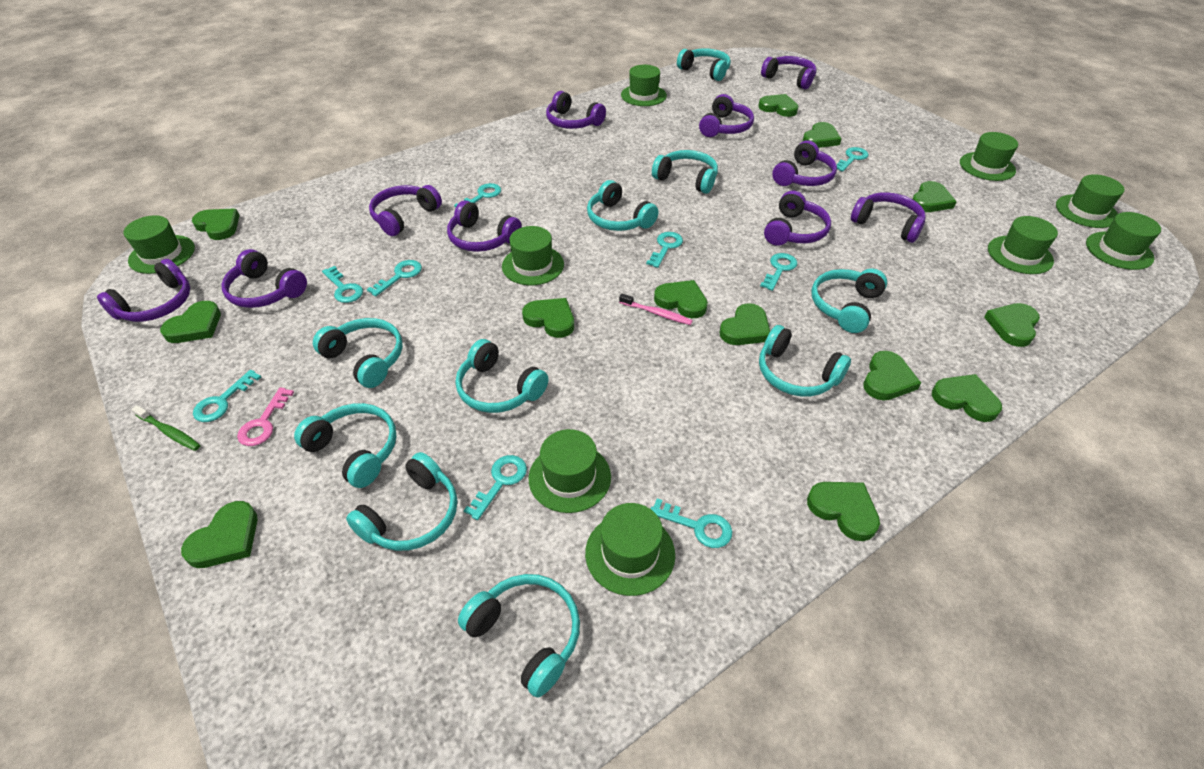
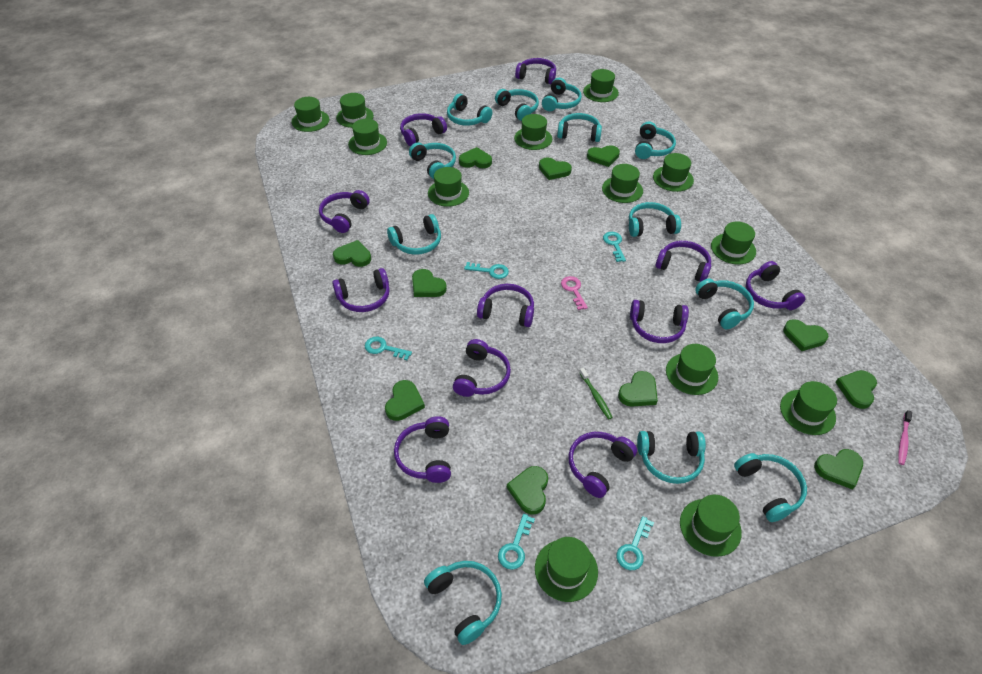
green hat: [123,215,195,274] [502,226,564,285] [528,429,611,513] [585,503,675,596] [621,65,667,106] [960,132,1018,181] [988,216,1058,274] [1056,174,1125,228] [1086,212,1161,270] = 9 -> [292,97,329,132] [336,93,374,128] [348,119,387,155] [428,167,469,207] [514,114,552,150] [535,537,598,602] [583,69,619,102] [602,164,643,203] [653,153,694,192] [666,344,718,395] [680,495,742,557] [711,221,756,264] [780,381,837,435] = 13
green heart: [160,301,221,343] [181,501,258,568] [192,209,240,240] [522,298,574,338] [654,280,708,318] [720,303,770,345] [758,94,799,117] [803,122,841,148] [807,482,880,541] [863,351,921,401] [913,181,957,212] [932,374,1002,422] [984,303,1040,347] = 13 -> [333,240,371,267] [385,380,425,421] [412,269,447,297] [459,147,492,168] [507,466,548,514] [539,157,572,180] [587,145,620,167] [618,371,658,407] [783,319,828,351] [814,449,863,490] [835,370,877,409] = 11
purple headphones: [97,259,190,322] [222,249,307,308] [369,185,442,236] [447,200,522,252] [546,91,606,129] [699,94,754,137] [761,56,817,89] [764,190,831,246] [772,140,837,186] [851,192,926,243] = 10 -> [319,190,370,233] [332,268,390,312] [394,416,451,483] [400,113,447,146] [453,339,511,397] [477,284,534,327] [515,58,556,84] [568,432,637,498] [630,300,689,343] [656,241,711,282] [746,261,805,310] = 11
turquoise headphones: [294,403,397,488] [313,318,403,388] [346,452,457,551] [455,339,549,413] [458,574,580,697] [587,180,659,231] [652,150,718,194] [677,48,731,81] [759,325,851,396] [811,269,887,333] = 10 -> [387,214,441,255] [409,142,456,179] [424,561,502,645] [447,94,492,126] [495,89,539,121] [542,78,582,111] [557,113,602,142] [629,202,681,237] [635,122,676,159] [637,431,706,484] [695,279,754,329] [734,453,807,522] = 12
turquoise key: [193,370,261,422] [322,266,363,303] [367,260,422,297] [454,183,501,207] [464,455,527,520] [646,232,683,268] [651,498,732,548] [760,253,797,291] [837,147,869,172] = 9 -> [365,337,412,360] [464,262,509,279] [498,514,535,570] [603,232,626,262] [617,516,654,570] = 5

